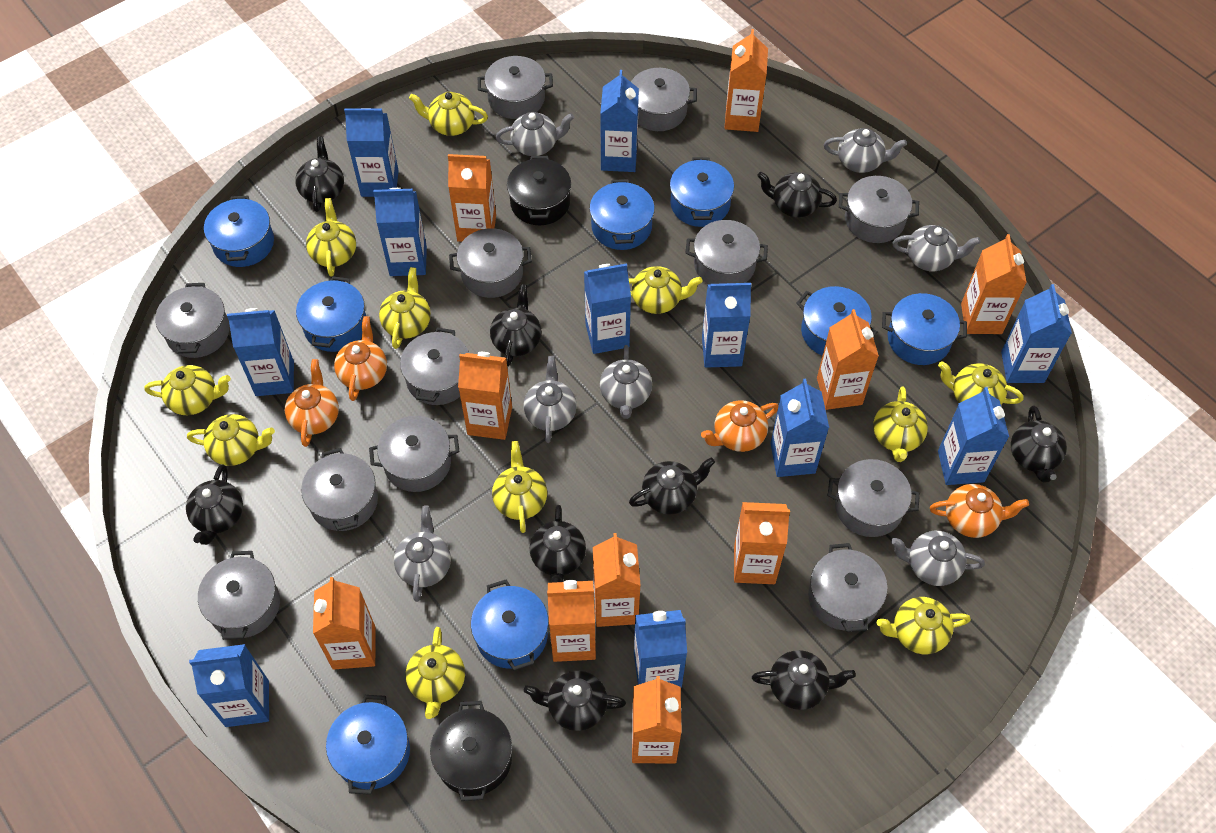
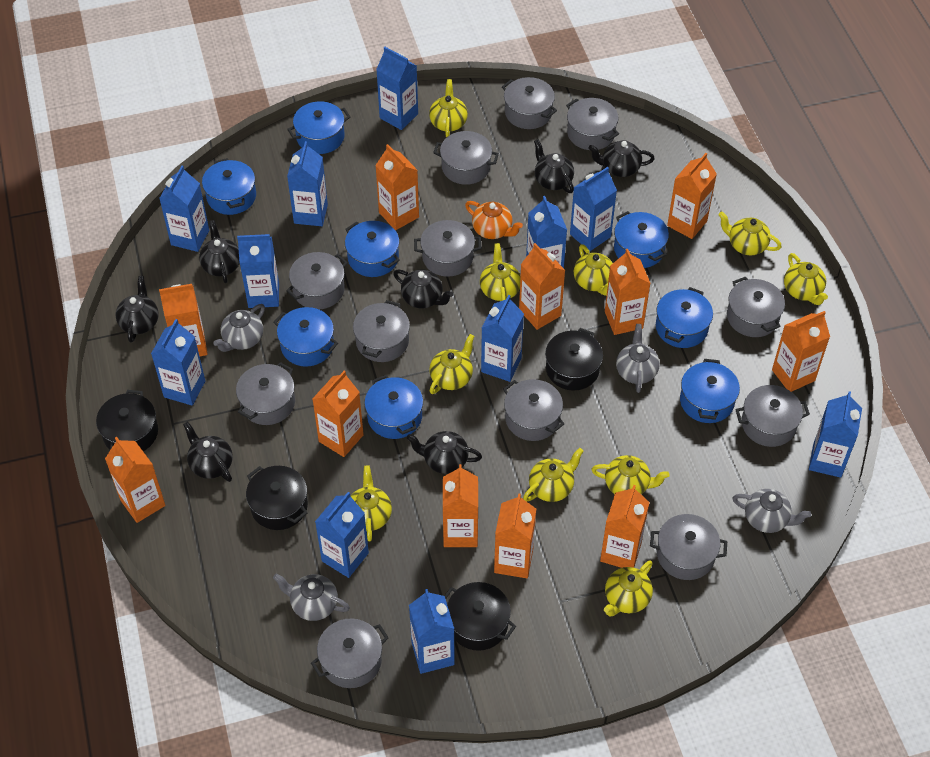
black pot: [430,701,512,801] [507,156,571,225] = 2 -> [96,390,158,451] [246,466,308,530] [444,582,516,651] [545,328,603,390] = 4
black teapot: [186,464,243,545] [295,136,344,212] [490,284,541,367] [524,671,626,731] [530,505,586,583] [629,457,715,515] [752,650,856,710] [757,172,837,218] [1011,405,1067,483] = 9 -> [115,276,159,343] [183,421,233,482] [199,220,240,283] [393,269,453,308] [407,431,482,474] [534,139,574,193] [588,140,655,177] = 7
grey teapot: [394,505,451,602] [496,112,574,156] [523,356,577,443] [600,345,652,419] [824,128,907,173] [891,531,985,586] [892,225,981,271] = 7 -> [213,304,265,352] [273,574,350,621] [616,324,660,393] [733,489,811,533] = 4
orange carton: [313,577,376,670] [448,154,496,242] [458,352,512,440] [547,580,596,662] [593,533,641,627] [632,676,682,764] [725,29,768,132] [734,502,790,584] [817,309,879,410] [961,234,1027,334] = 10 -> [105,437,165,523] [159,284,208,356] [312,371,364,457] [375,144,419,230] [443,464,478,547] [494,493,536,578] [519,243,566,330] [600,485,650,568] [605,249,651,335] [667,153,717,239] [772,311,830,392] = 11
orange teapot: [285,359,339,447] [334,316,387,401] [701,400,778,452] [930,484,1029,538] = 4 -> [465,201,523,239] = 1
yellow teapot: [144,365,231,415] [187,414,275,466] [306,198,356,277] [379,267,431,349] [405,627,465,719] [409,92,488,136] [492,441,547,533] [629,266,703,314] [873,387,928,462] [876,597,971,654] [938,361,1024,405] = 11 -> [351,465,392,542] [429,79,468,137] [429,334,474,394] [480,243,521,301] [523,448,584,502] [574,244,613,296] [591,455,670,495] [604,560,653,616] [718,212,782,255] [784,253,828,305] = 10

